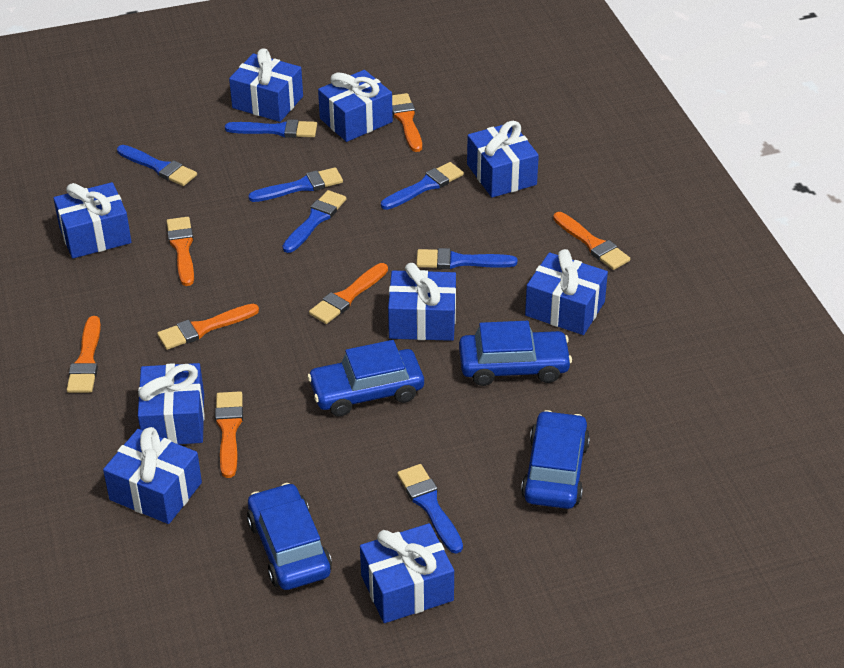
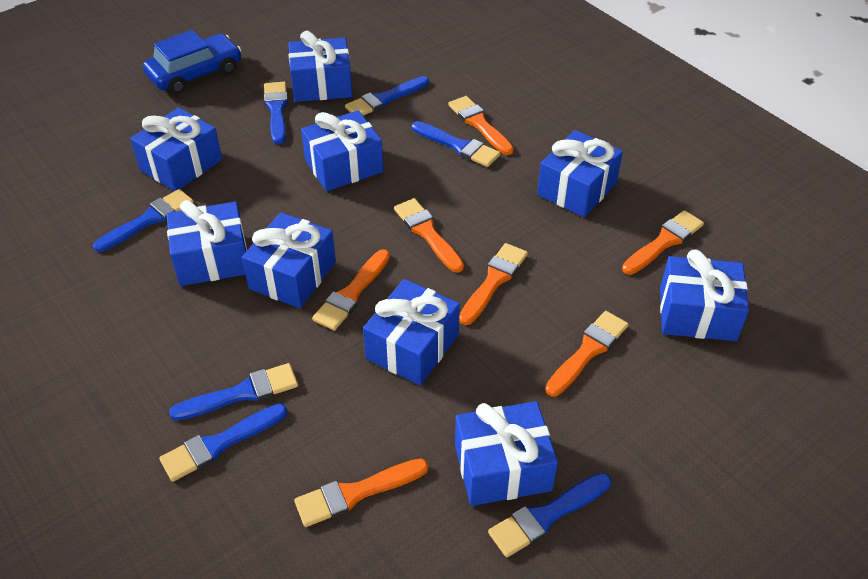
blue car: [247,483,332,590] [307,340,424,417] [459,321,572,386] [521,410,590,509] = 4 -> [143,30,241,94] = 1

